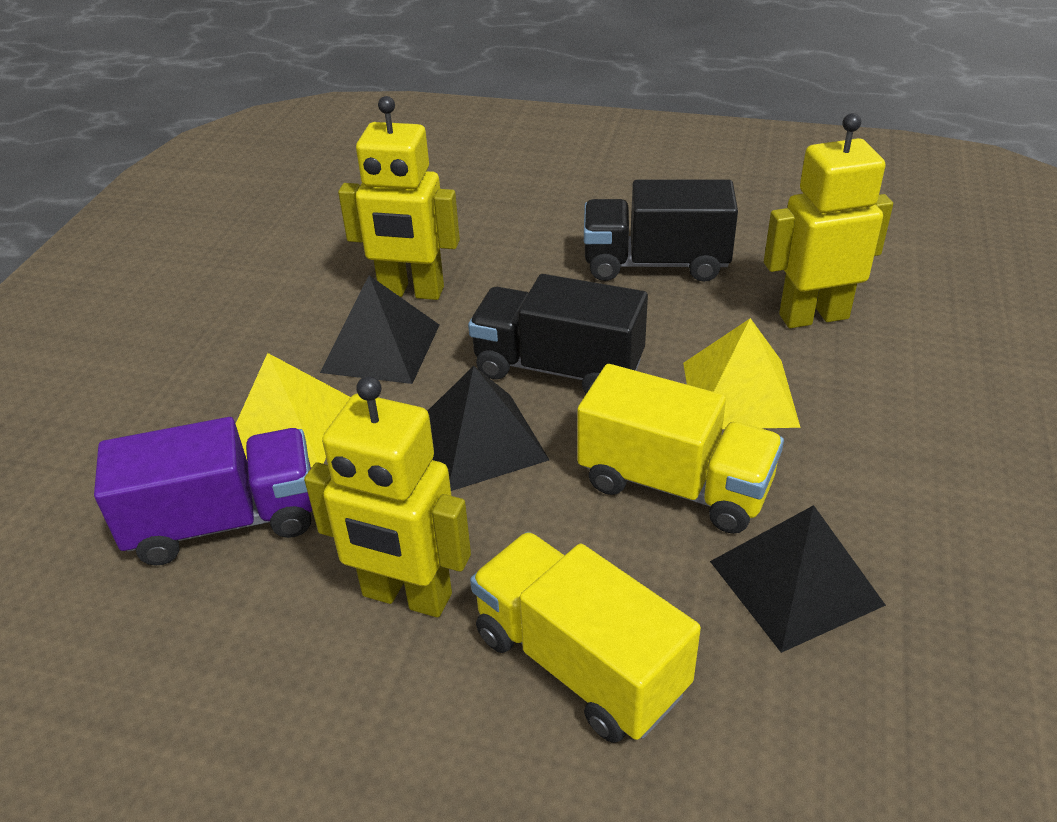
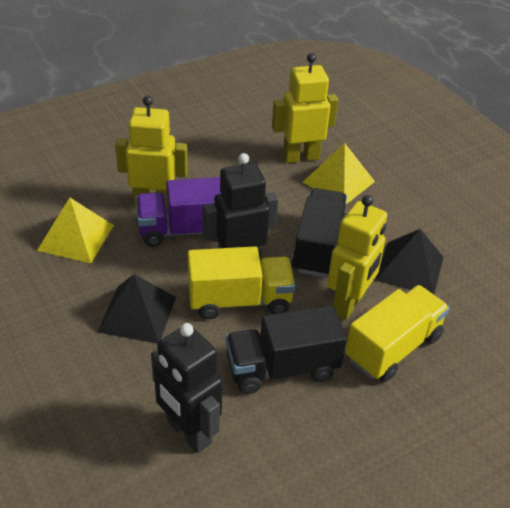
black pyramid: [320,275,439,384] [428,366,549,491] [710,505,886,653] = 3 -> [98,274,176,344] [375,229,444,294] = 2
black robot: none = 0 -> [151,323,222,453] [203,153,278,261] = 2

